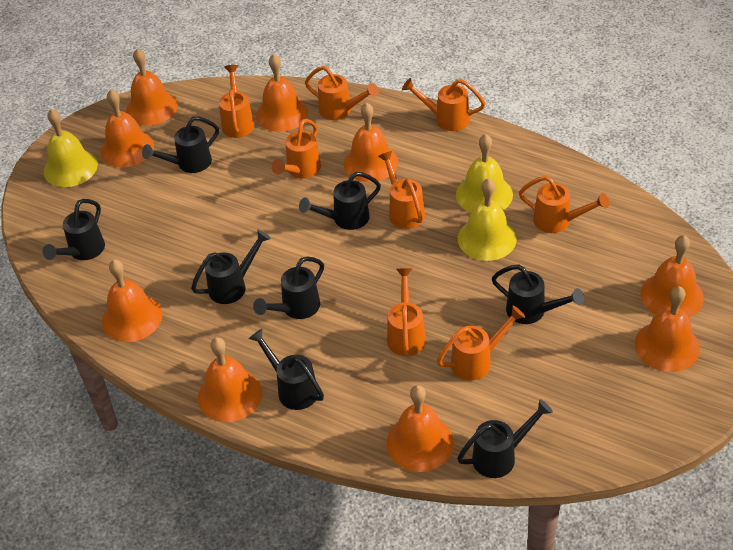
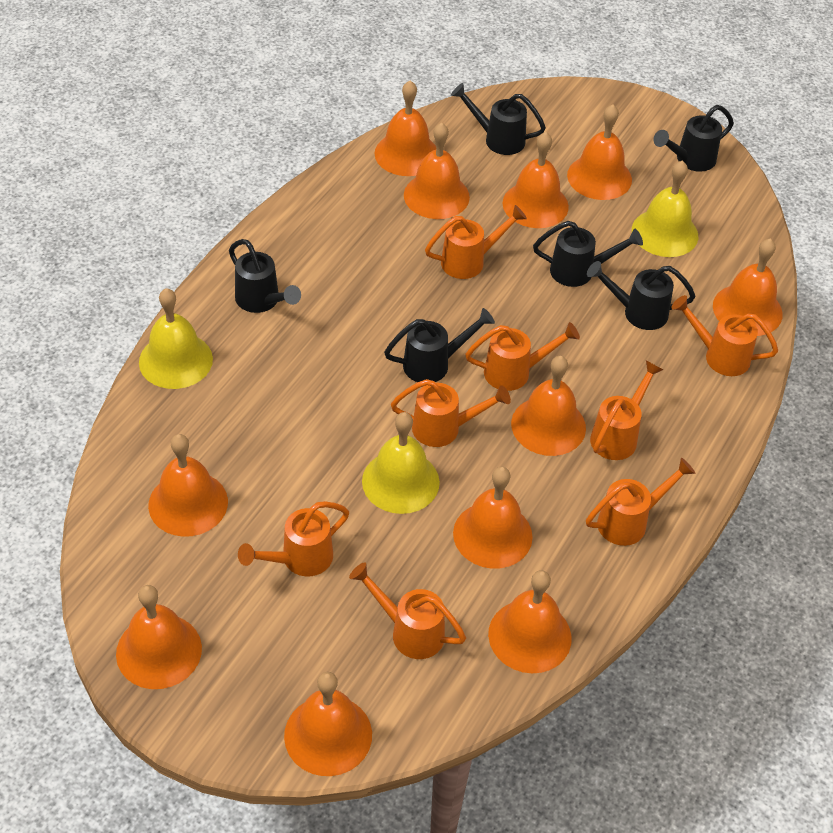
black watering can: [43,199,105,260] [142,116,219,173] [191,230,271,304] [249,329,324,410] [253,256,324,319] [299,172,381,230] [457,399,553,478] [492,265,584,324] = 8 -> [229,239,301,313] [384,308,495,382] [451,83,546,155] [533,221,643,287] [587,261,695,330] [653,105,734,172] = 6
orange bell: [100,89,154,167] [102,260,162,342] [126,48,178,125] [198,337,262,422] [256,54,308,132] [343,102,398,182] [386,385,454,472] [635,286,700,372] [640,235,704,317] = 9 -> [116,585,202,689] [148,434,228,537] [284,672,372,776] [375,81,436,176] [404,122,470,219] [453,467,533,569] [488,570,572,673] [503,132,569,228] [511,356,586,456] [567,104,632,200] [713,238,783,336] = 11

